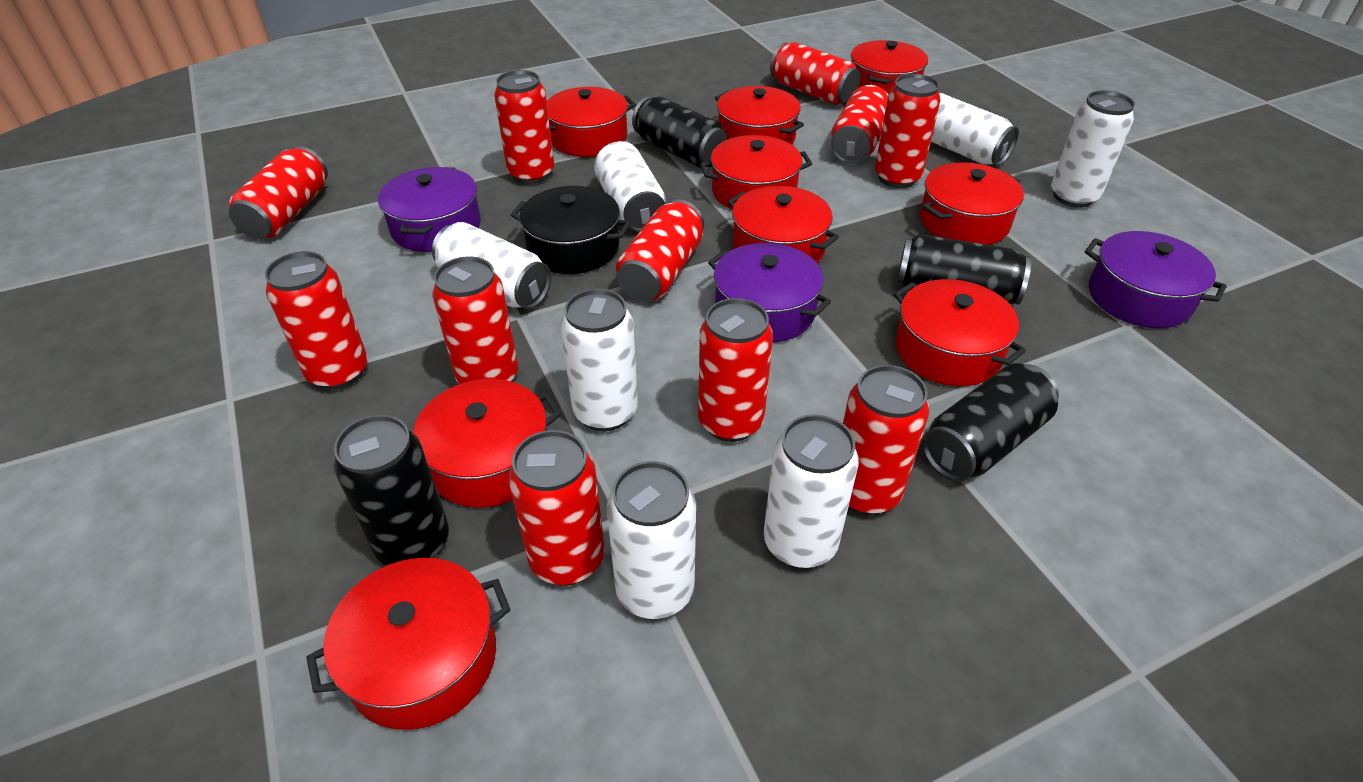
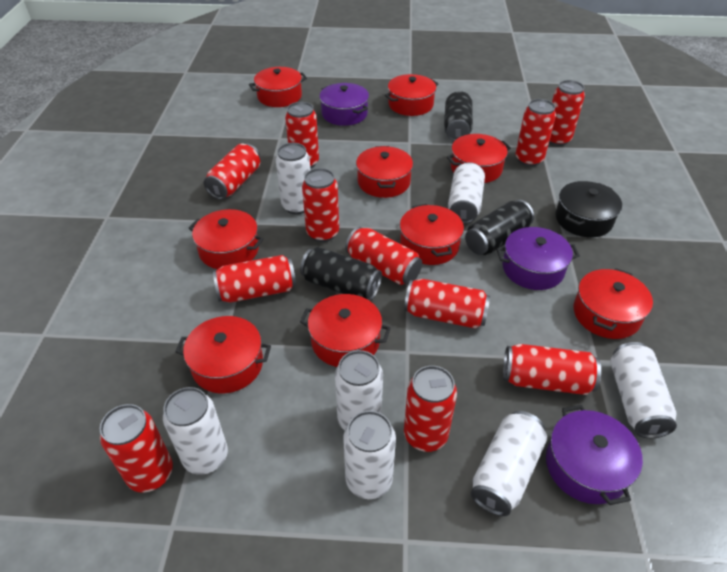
black can: [334,415,449,565] [632,96,728,168] [897,234,1031,305] [922,363,1059,482] = 4 -> [300,247,382,300] [444,91,473,141] [465,200,534,255] = 3

